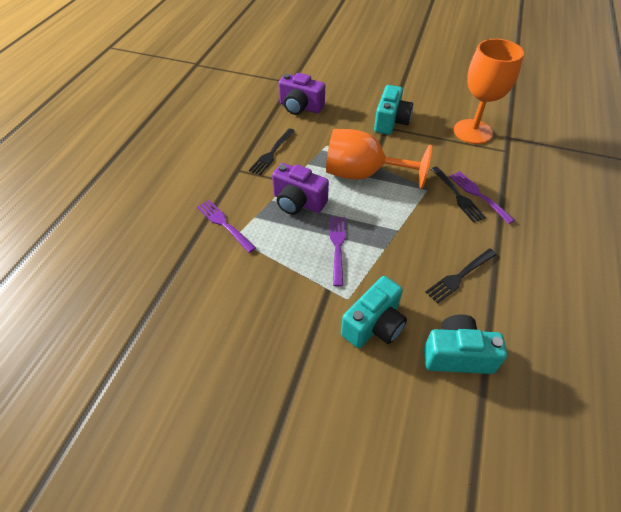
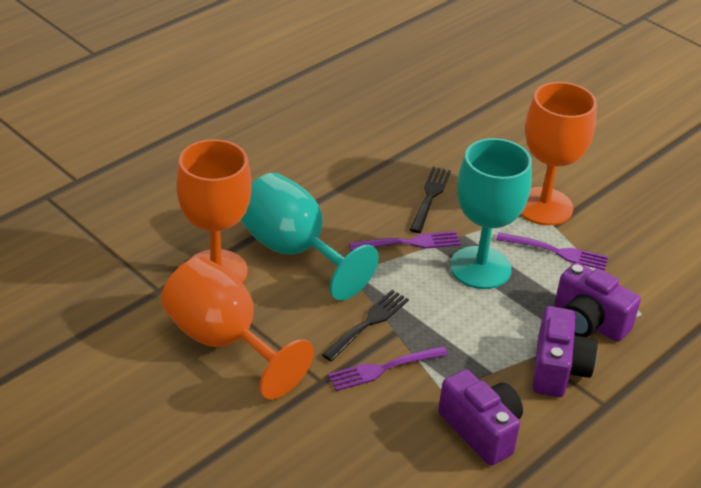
black fork: [249,128,295,175] [425,248,497,303] [431,166,486,223] = 3 -> [322,290,409,361] [410,167,451,233] = 2
orange goblet: [326,129,432,189] [454,39,524,144] = 2 -> [161,257,314,399] [176,139,251,283] [521,82,597,226] = 3
purple camera: [272,163,329,215] [279,73,325,115] = 2 -> [438,369,523,466] [532,306,598,397] [555,262,641,342] = 3
turquoise camera: [341,276,407,348] [374,85,413,135] [424,314,507,374] = 3 -> none = 0
turquoise goblet: none = 0 -> [240,173,379,301] [450,138,532,289] = 2

